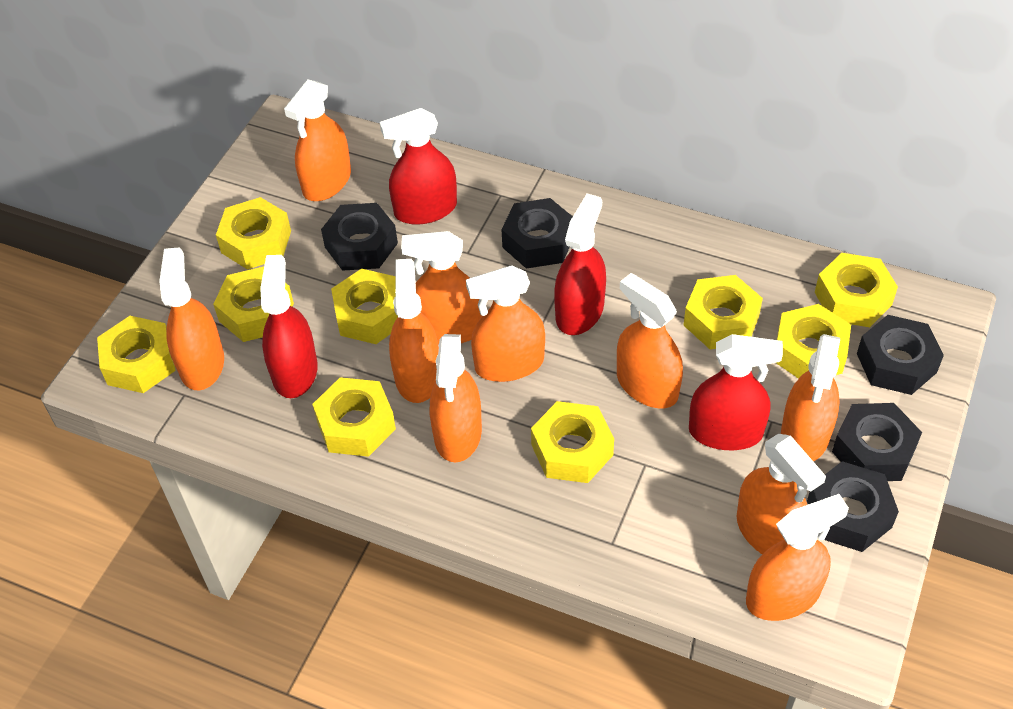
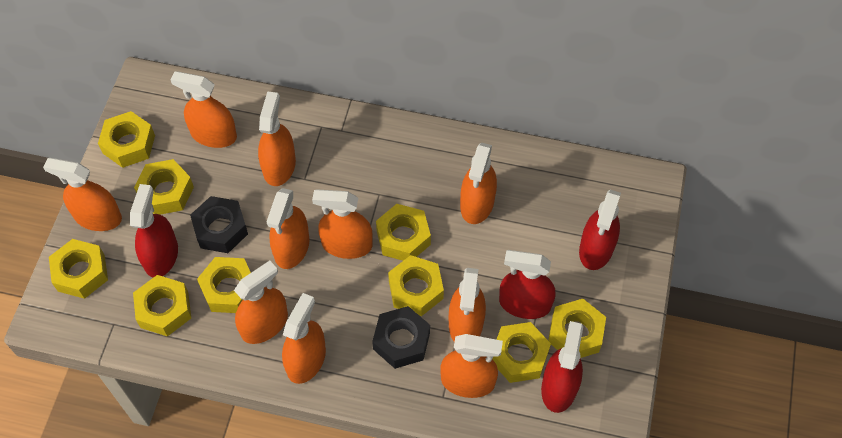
black nut: [321,203,398,271] [501,198,573,269] [807,461,899,552] [832,403,922,481] [857,315,944,395] = 5 -> [190,196,248,253] [372,306,430,369] = 2

